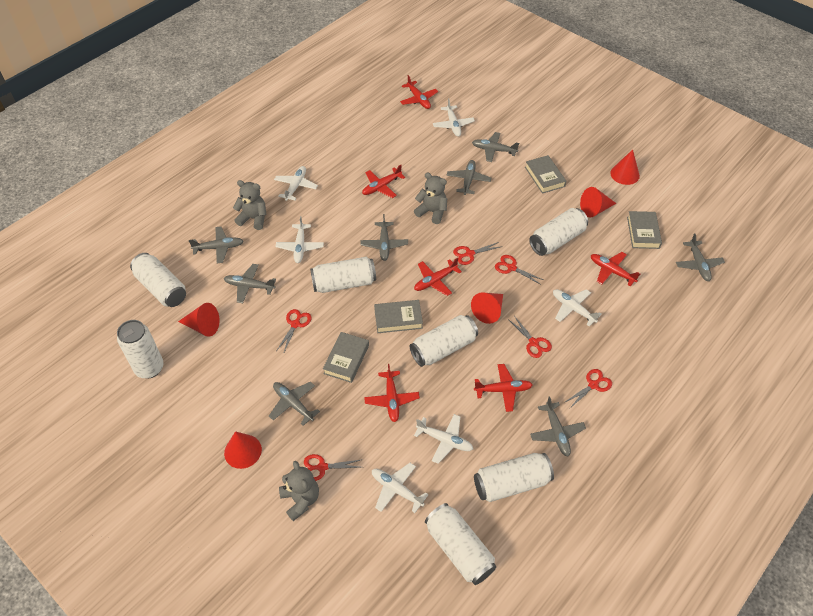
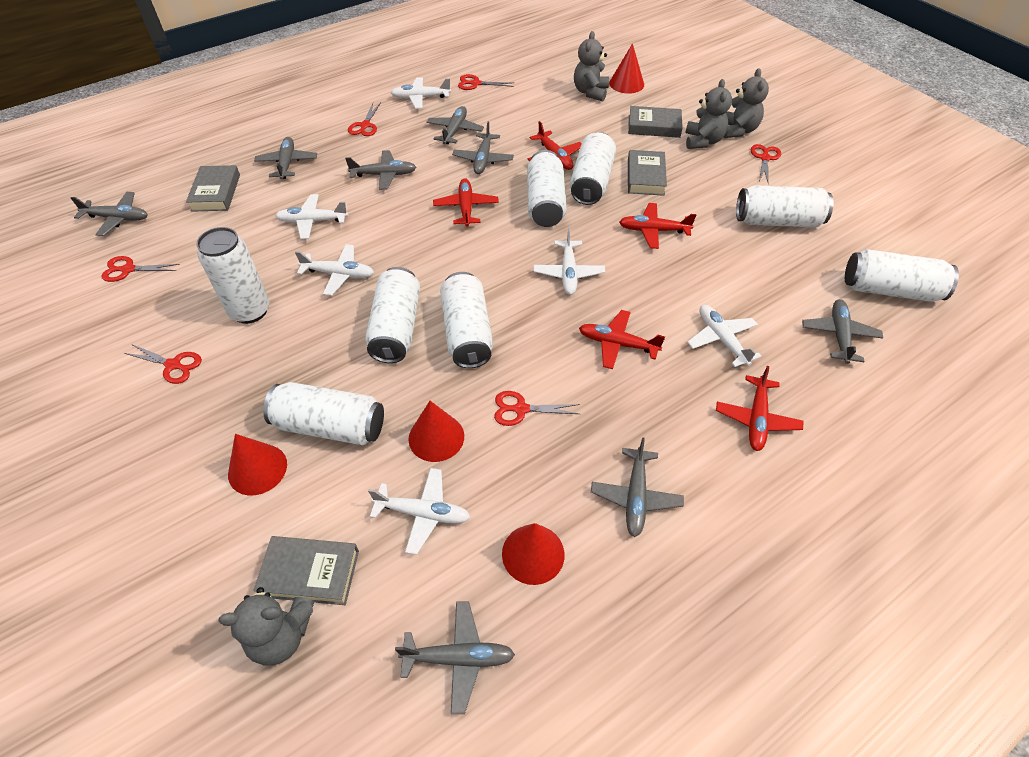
grey teddy bear: [233,180,266,230] [279,461,319,521] [414,173,447,224] = 3 -> [218,587,314,666] [574,31,609,101] [685,79,732,149] [723,68,769,138] = 4
red cone: [178,303,220,337] [224,431,262,469] [471,292,503,324] [580,187,616,218] [610,150,640,185] = 5 -> [228,434,287,495] [408,401,464,462] [502,523,565,585] [609,43,644,94] = 4
red plane: [362,165,405,198] [364,364,420,422] [400,75,438,109] [414,258,462,296] [474,364,533,412] [591,252,640,286] = 6 -> [433,178,499,227] [527,121,582,170] [579,310,665,369] [619,203,696,249] [716,366,803,451] = 5
white can: [117,320,164,379] [130,253,186,307] [310,257,376,293] [410,315,478,367] [425,503,496,585] [474,453,554,502] [529,208,588,256] = 7 -> [196,227,270,324] [263,382,384,445] [365,267,420,363] [440,272,493,368] [527,150,567,227] [570,132,616,205] [736,185,834,228] [845,249,959,302] = 8

